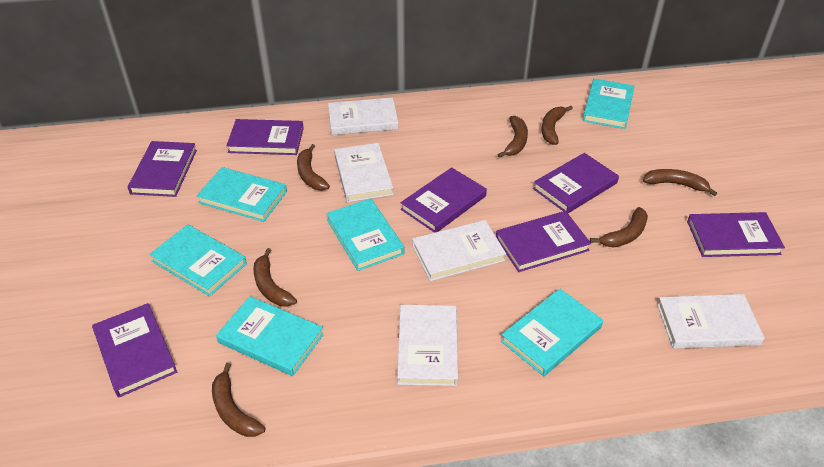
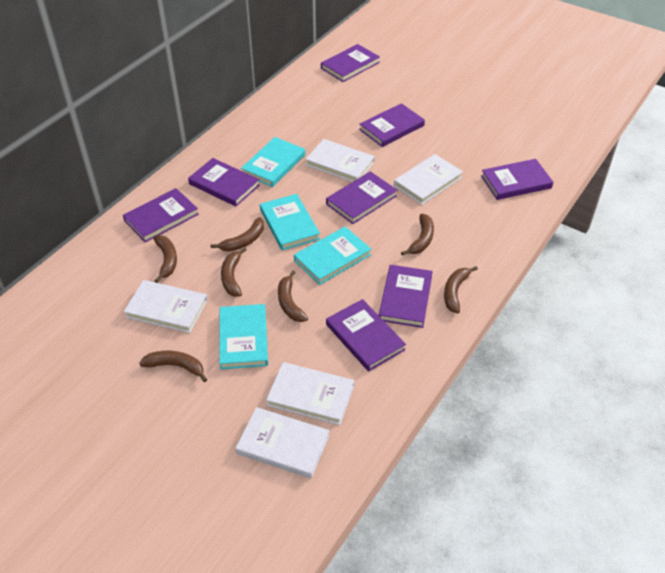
purple book: [92,303,177,398] [128,141,197,197] [226,119,304,155] [401,167,487,233] [496,211,591,272] [533,153,619,213] [687,212,785,257] = 7 -> [123,188,199,242] [188,158,260,207] [321,44,380,82] [326,171,397,224] [326,299,406,371] [359,103,425,147] [379,265,433,328] [481,159,553,200] = 8
turquoise book: [149,224,247,296] [197,167,287,222] [216,296,324,376] [326,198,404,271] [501,289,603,376] [583,79,634,129] = 6 -> [219,304,268,369] [241,137,305,187] [260,194,320,250] [294,226,371,285] = 4

